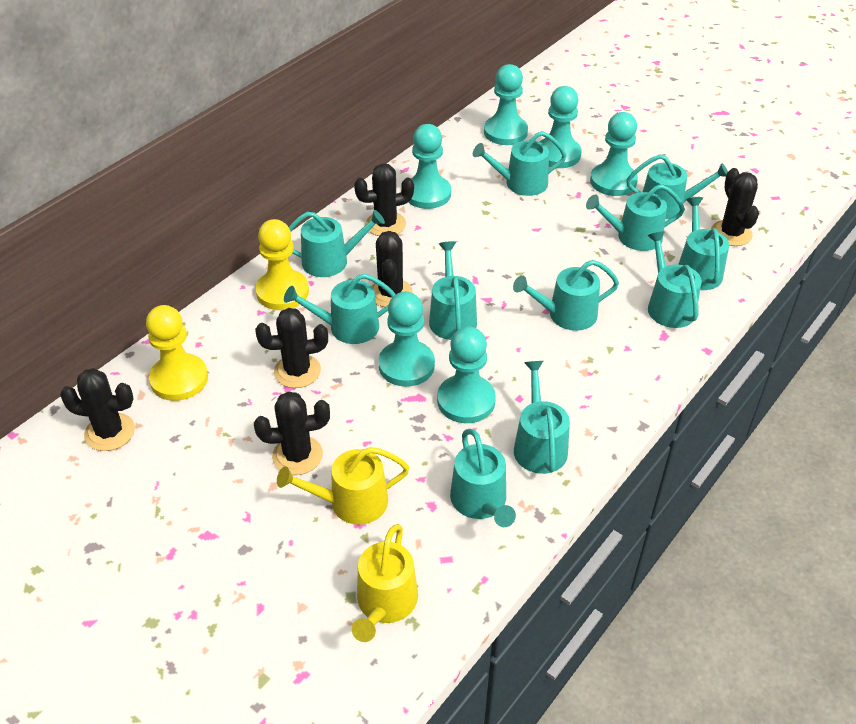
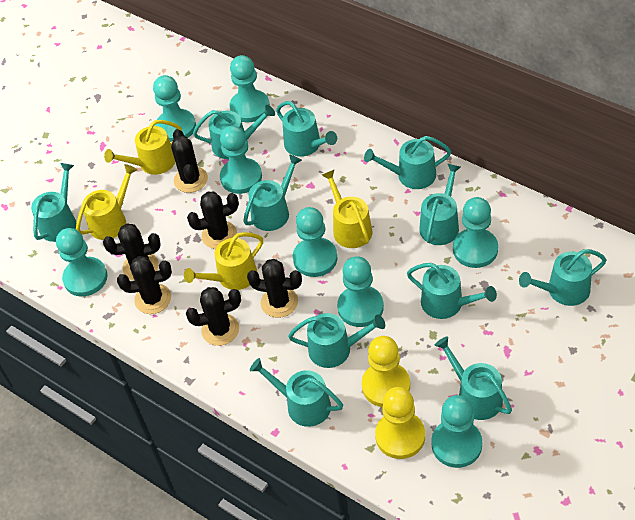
turquoise pawn: [378,292,435,387] [408,124,451,209] [437,326,496,423] [484,64,528,145] [540,86,582,168] [590,112,638,196] = 6 -> [56,228,108,296] [153,75,196,142] [220,125,262,194] [229,55,270,122] [293,207,338,277] [337,256,384,327] [431,395,482,468] [453,197,498,268] = 8
yellow watering can: [277,447,409,525] [352,524,418,642] = 2 -> [76,164,137,240] [104,120,182,175] [184,232,263,290] [322,169,373,248] = 4

